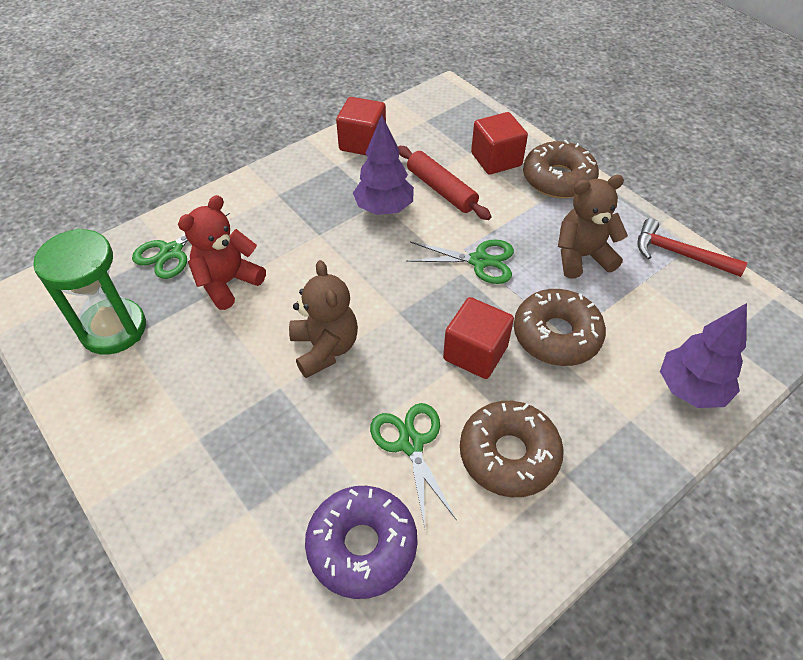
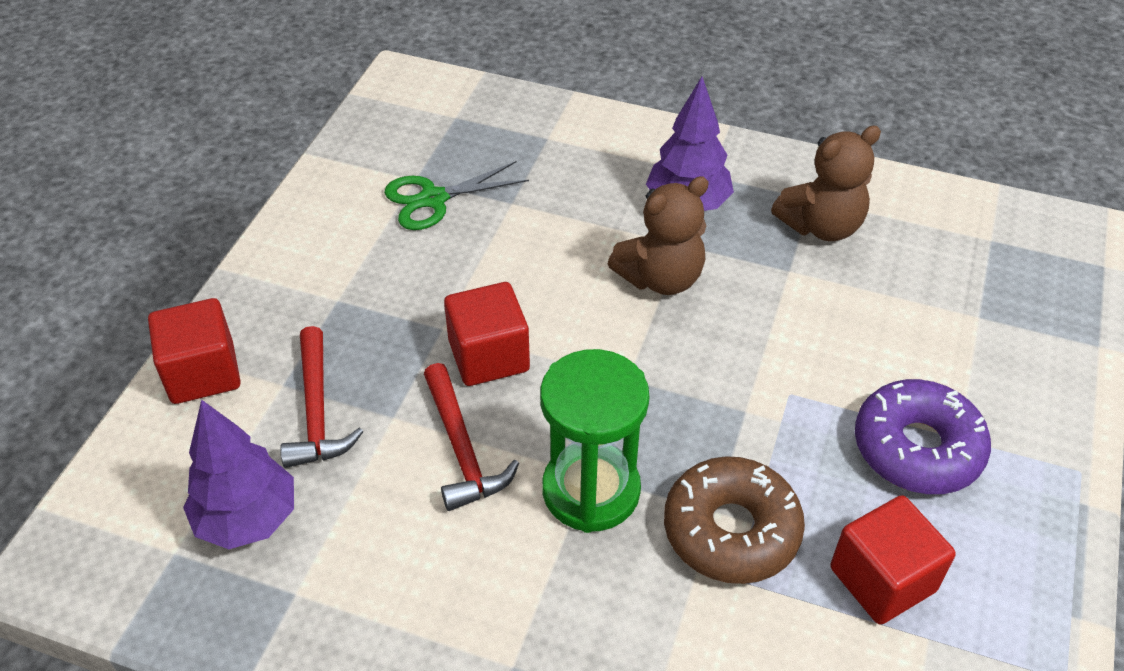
brown donut: [460,401,564,497] [514,289,606,366] [523,140,599,198] = 3 -> [664,456,805,584] = 1
green scissors: [132,213,230,279] [370,403,457,528] [406,239,514,284] = 3 -> [384,161,529,230] = 1
red hammer: [637,218,747,277] = 1 -> [280,326,363,468] [424,363,519,511] = 2
red rolling pin: [398,146,492,220] = 1 -> none = 0
red teddy bear: [178,195,266,310] = 1 -> none = 0

